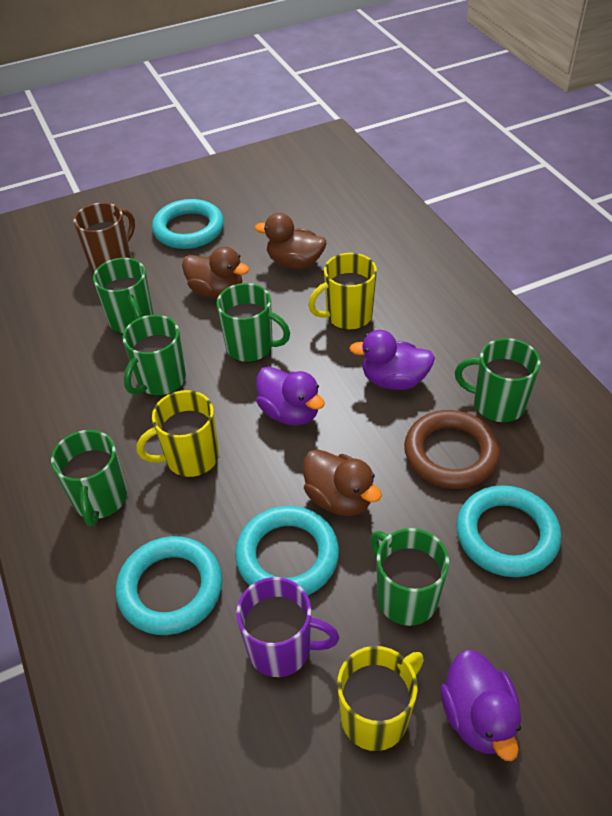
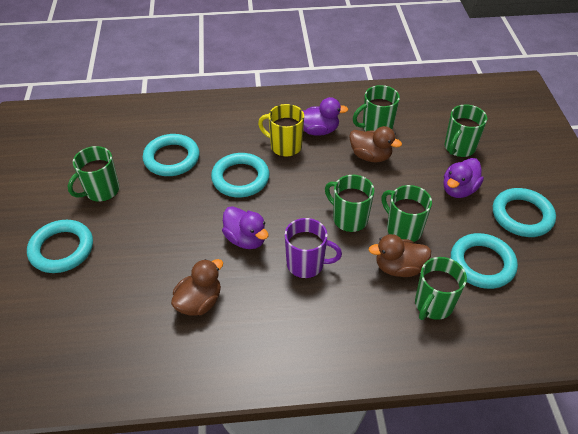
brown mug: [74,203,135,272] = 1 -> none = 0
brown ring: [404,410,500,489] = 1 -> none = 0
turquoise ring: [116,536,222,635] [152,199,224,249] [235,506,339,596] [457,485,561,577] = 4 -> [27,220,93,273] [143,134,200,176] [211,153,269,197] [451,233,518,289] [493,188,556,237] = 5
yellow mug: [136,390,219,477] [308,253,377,330] [337,646,424,751] = 3 -> [258,104,304,157] = 1

